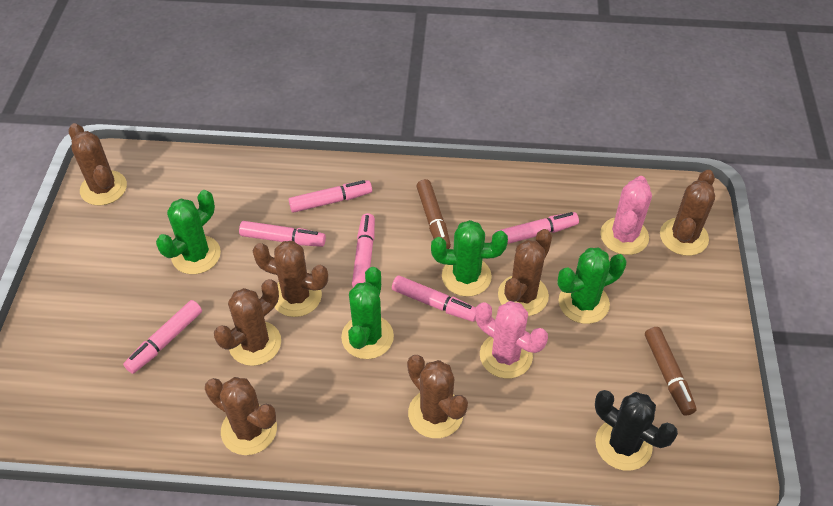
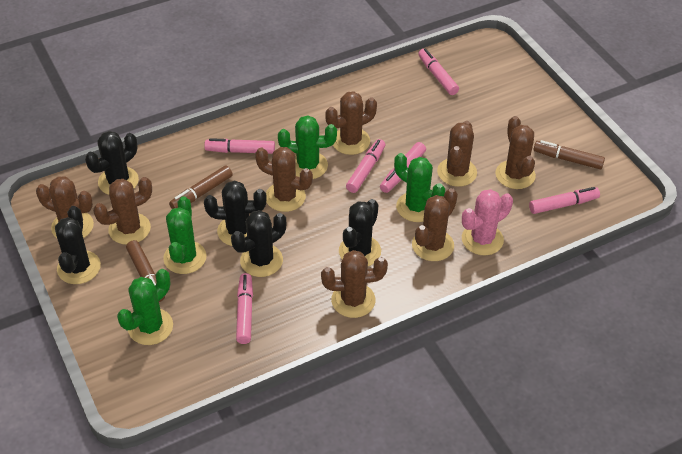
black cactus: [595,390,678,471] = 1 -> [55,206,101,284] [85,131,139,195] [204,180,267,246] [231,210,286,277] [339,199,381,266] = 5
brown cactus: [68,123,127,206] [205,377,277,455] [214,279,281,366] [252,241,328,317] [407,355,468,438] [498,229,552,316] [660,170,715,256] = 7 -> [36,176,94,238] [93,177,152,245] [255,147,313,212] [321,250,388,318] [325,91,377,155] [412,188,458,261] [437,121,477,187] [495,116,536,189] = 8
brown marker: [416,179,451,249] [645,327,697,416] = 2 -> [126,240,165,302] [169,165,233,209] [534,140,605,169] = 3
pink cactus: [475,301,548,378] [600,176,652,255] = 2 -> [462,189,513,255] = 1

